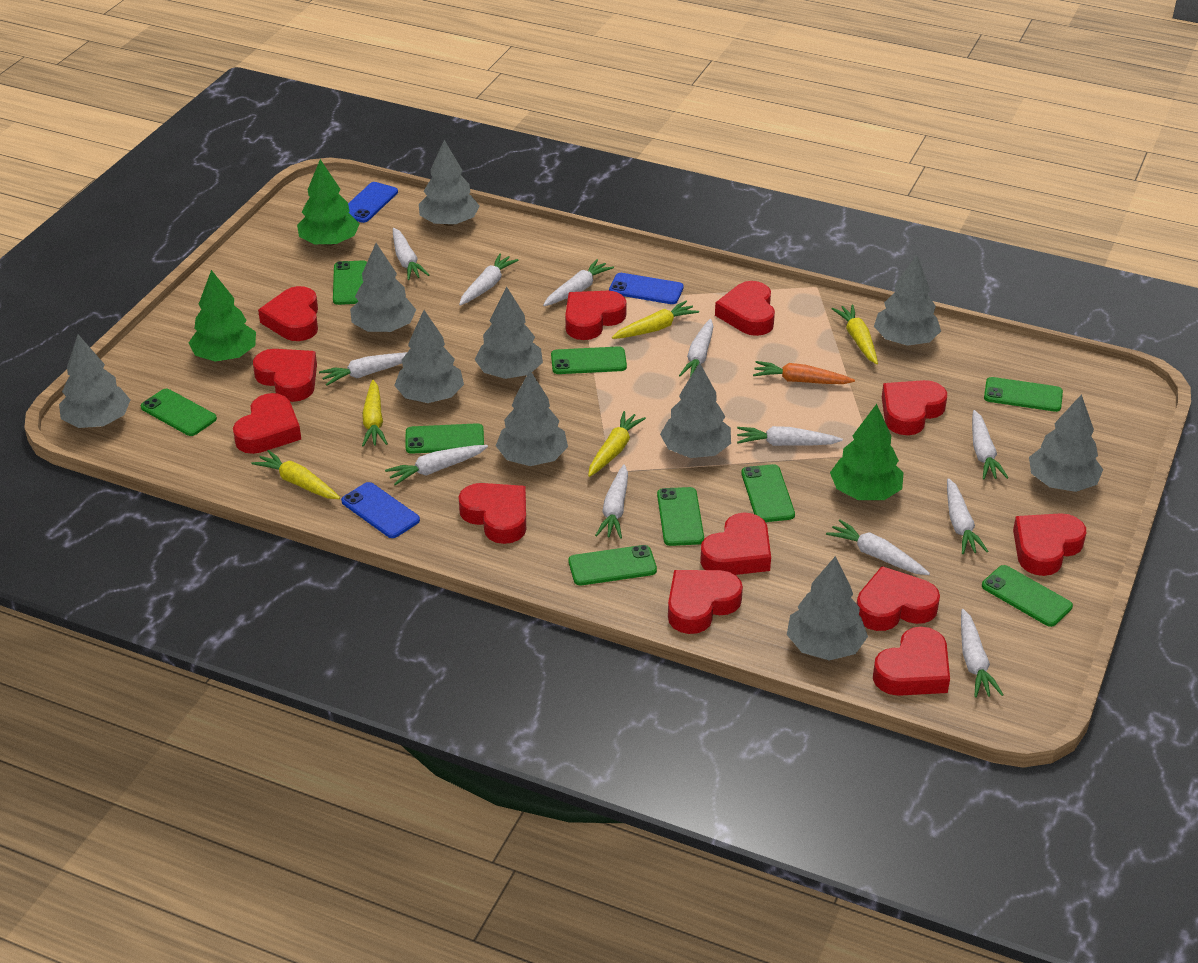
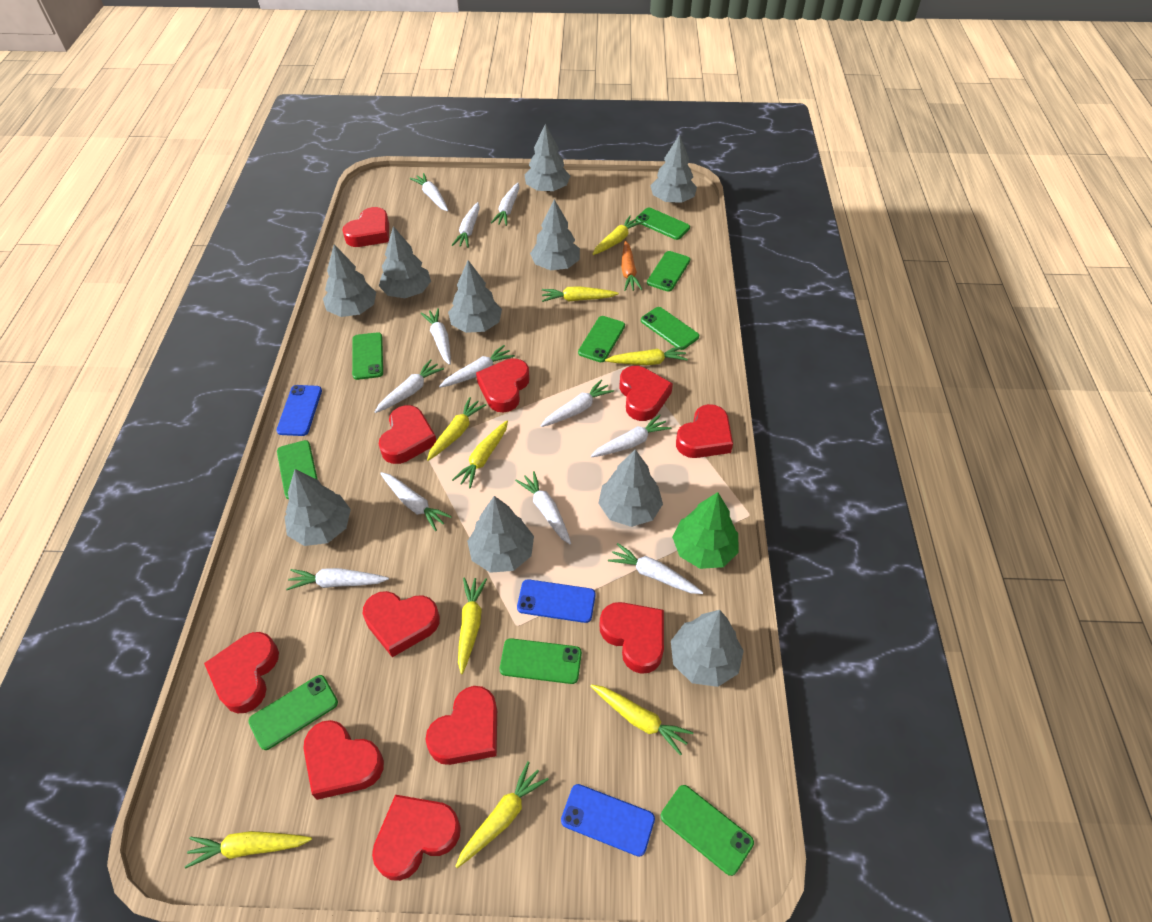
green tree: [189,270,256,362] [297,159,359,246] [830,404,904,500] = 3 -> [672,492,739,569] = 1
red heart: [233,393,301,454] [253,349,317,402] [258,286,318,341] [459,483,526,544] [565,291,627,340] [668,570,743,634] [700,512,771,575] [715,281,775,336] [857,566,940,631] [873,627,950,696] [882,380,947,435] [1013,513,1086,576] = 12 -> [204,632,279,713] [303,720,384,800] [342,207,389,247] [363,591,440,657] [372,795,461,881] [379,405,436,464] [425,686,497,765] [476,358,530,412] [600,602,664,674] [620,366,673,421] [676,404,733,458] = 11
yellow carrot: [251,450,340,499] [362,380,388,447] [588,411,646,477] [612,301,699,339] [832,304,878,364] = 5 -> [185,831,312,868] [427,397,486,461] [452,421,508,488] [455,761,549,868] [458,577,487,674] [542,286,619,302] [590,684,693,756] [592,215,643,255] [605,346,688,365] = 9

